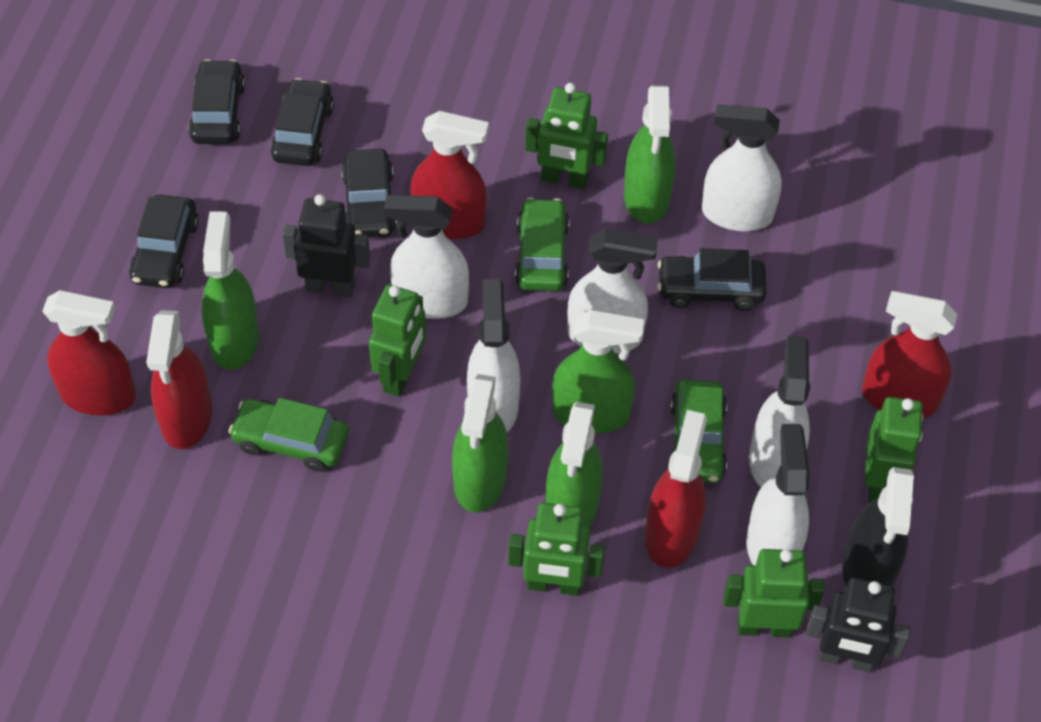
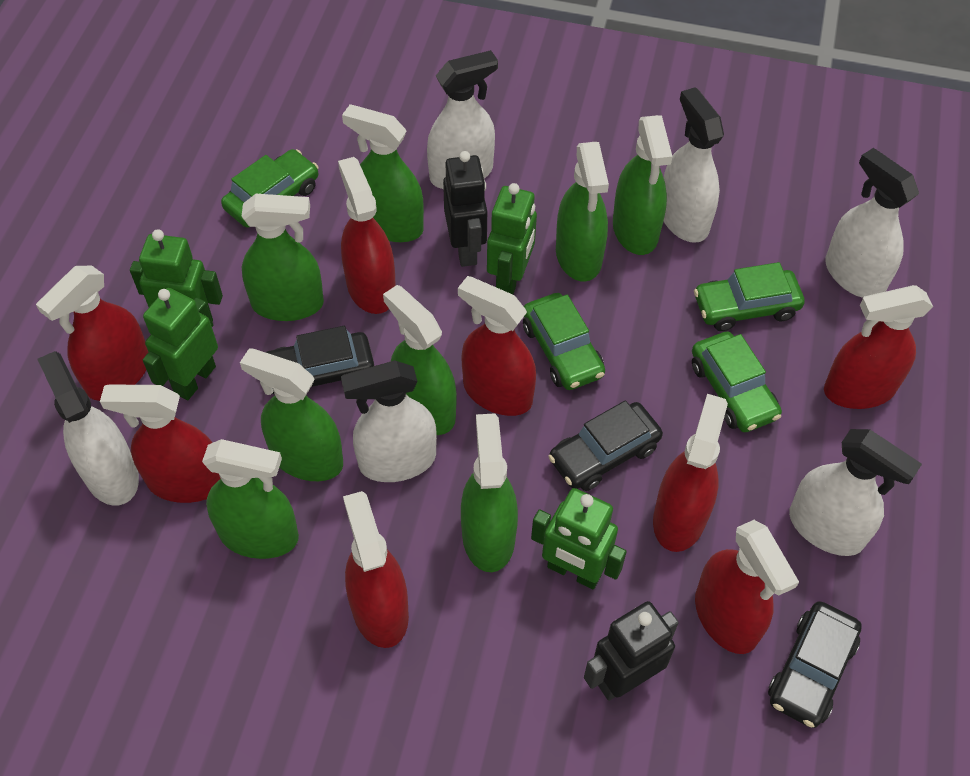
black car: [129,195,199,288] [188,59,245,144] [270,78,334,166] [341,149,397,238] [658,248,767,311] = 5 -> [266,326,374,394] [548,401,663,491] [768,601,862,728] = 3
black spray bottle: [842,467,914,587] = 1 -> none = 0
green car: [228,398,349,472] [515,198,570,291] [669,380,727,483] = 3 -> [221,149,318,228] [523,293,605,390] [692,331,782,432] [694,262,805,331] = 4
green robot: [369,284,426,396] [508,503,605,596] [525,83,608,189] [724,549,825,637] [865,397,923,503] = 5 -> [130,229,223,322] [143,288,218,400] [487,183,537,294] [531,488,627,590] = 4
green spray bottle: [201,211,259,370] [452,374,508,512] [546,402,603,528] [552,310,644,433] [624,86,676,224] = 5 -> [202,439,299,559] [240,348,343,481] [242,194,324,321] [342,104,424,242] [383,285,457,435] [461,413,518,572] [556,142,609,281] [613,115,673,255] = 8
red spray bottle: [42,290,136,415] [146,310,212,449] [410,111,489,239] [645,410,707,568] [862,291,957,418] = 5 -> [36,266,148,401] [100,384,221,503] [338,157,396,314] [343,491,409,648] [458,276,536,416] [653,394,728,552] [695,520,799,654] [824,285,933,409] = 8

